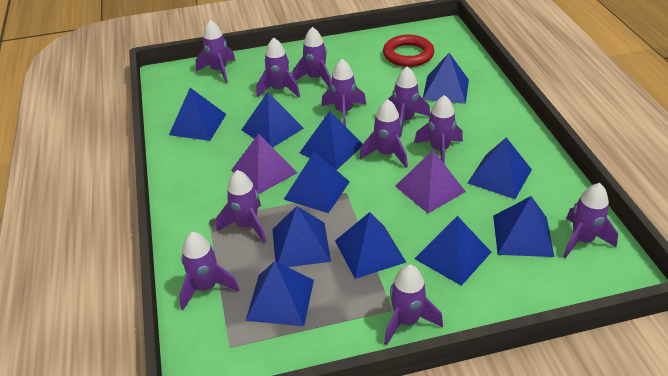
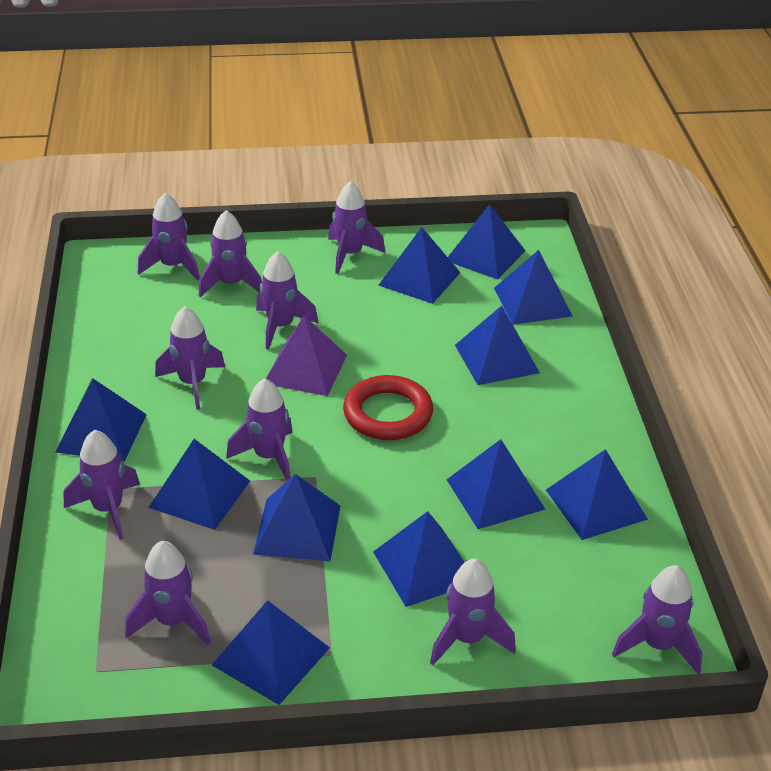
purple pyramid: [231,133,297,194] [395,150,466,213] = 2 -> [266,316,347,396] = 1
purple rocket: [179,232,239,310] [196,20,235,83] [216,170,266,243] [256,38,300,97] [292,27,331,88] [321,59,366,127] [360,99,408,168] [384,265,443,346] [388,67,430,137] [414,95,463,164] [563,183,618,259] = 11 -> [64,430,140,540] [125,541,211,646] [138,193,200,280] [155,306,225,410] [199,210,262,297] [226,378,293,481] [256,251,319,350] [328,181,386,274] [430,559,516,665] [612,565,702,674] = 10

